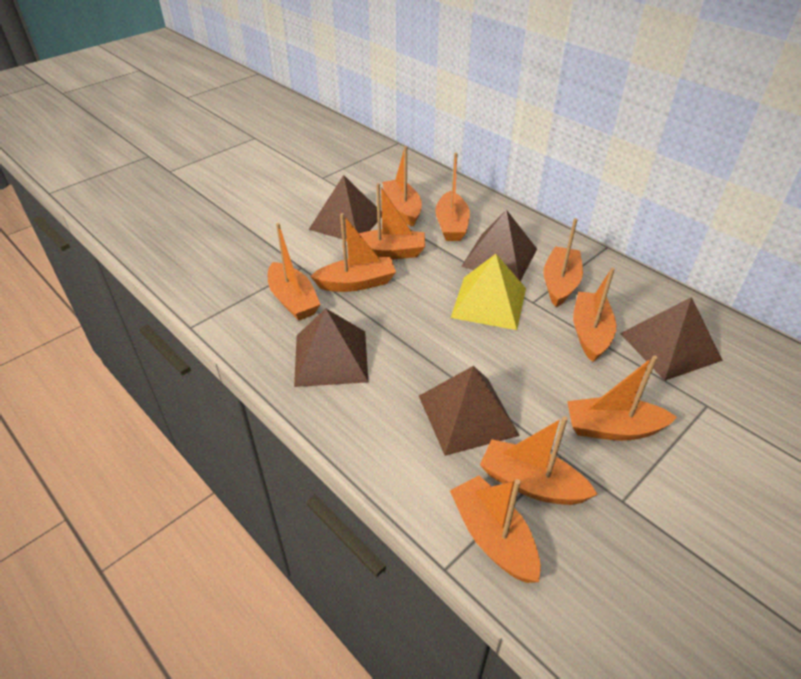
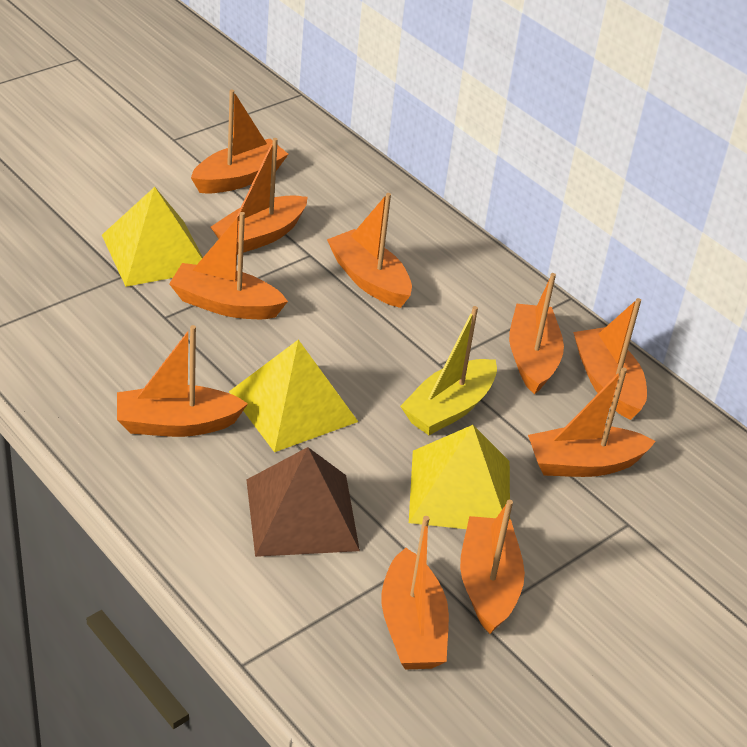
brown pyramid: [294,308,368,387] [309,175,382,239] [419,366,520,456] [461,210,537,282] [620,297,723,381] = 5 -> [246,447,360,557] = 1
yellow boat: none = 0 -> [400,306,497,435] = 1
yellow pyramid: [451,254,526,330] = 1 -> [102,187,203,287] [229,340,358,452] [409,425,510,529] = 3

